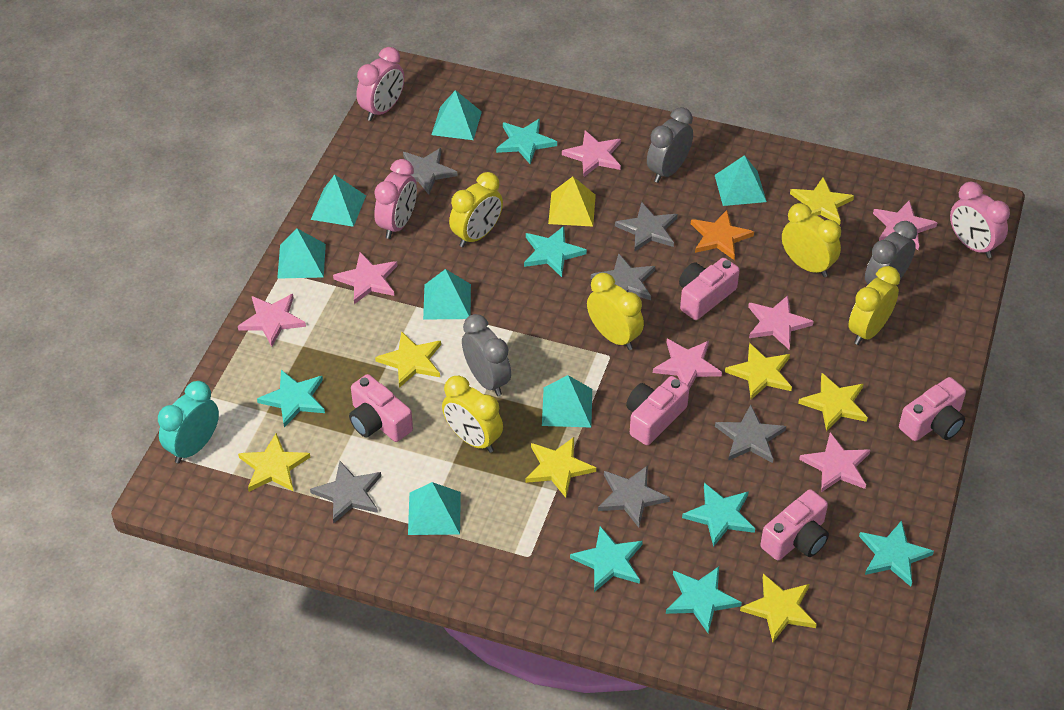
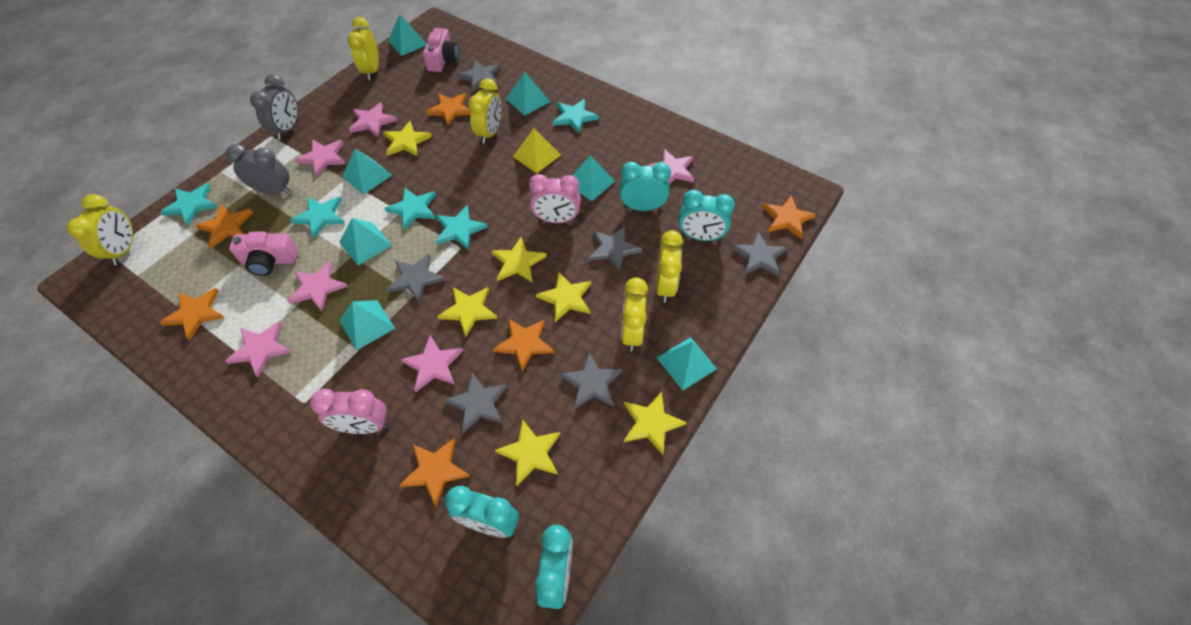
grey clock: [462,314,511,396] [647,107,693,183] [865,221,917,284] = 3 -> [226,144,292,195] [250,74,298,140] = 2
orange star: [691,210,754,260] = 1 -> [160,288,224,340] [195,204,253,249] [399,438,470,506] [426,93,471,126] [493,319,554,372] [762,195,816,239] = 6
pink camera: [349,374,413,442] [626,376,689,445] [679,258,740,320] [760,489,829,560] [899,377,966,441] = 5 -> [229,231,298,276] [423,28,459,72] = 2
pink clock: [356,47,405,121] [374,159,417,239] [950,182,1010,258] = 3 -> [310,389,388,434] [529,174,581,223] = 2
pink star: [238,294,306,347] [333,252,398,304] [562,130,621,177] [653,339,722,389] [748,295,814,349] [799,432,870,492] [873,200,938,250] = 7 -> [225,322,291,377] [287,261,348,311] [295,140,346,177] [349,102,397,138] [400,335,463,392] [647,149,694,184] = 6
turquoise clock: [158,381,219,463] = 1 -> [445,485,519,538] [535,525,573,609] [620,162,671,211] [679,190,735,241] = 4
turquoise star: [257,370,325,428] [496,119,557,164] [524,226,587,277] [570,526,643,592] [666,567,742,633] [682,483,755,547] [859,520,934,586] = 7 -> [160,183,217,225] [290,197,345,238] [384,188,436,230] [435,205,488,249] [553,99,599,134] = 5
yellow star: [238,433,310,492] [375,331,441,388] [525,437,596,498] [725,343,792,399] [740,574,817,642] [790,177,854,225] [798,373,868,431] = 7 -> [383,121,432,156] [437,287,497,337] [491,237,547,283] [495,419,560,486] [536,271,591,322] [624,391,687,455] = 6

